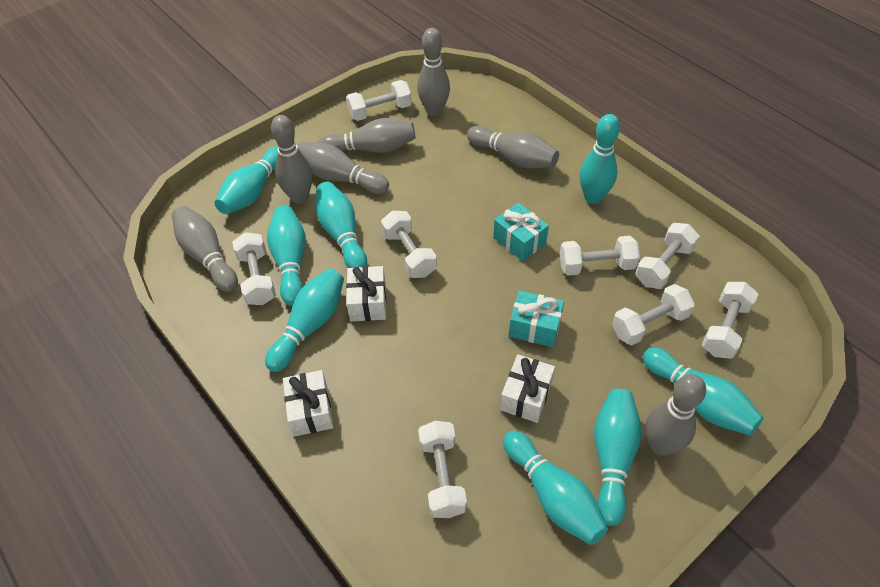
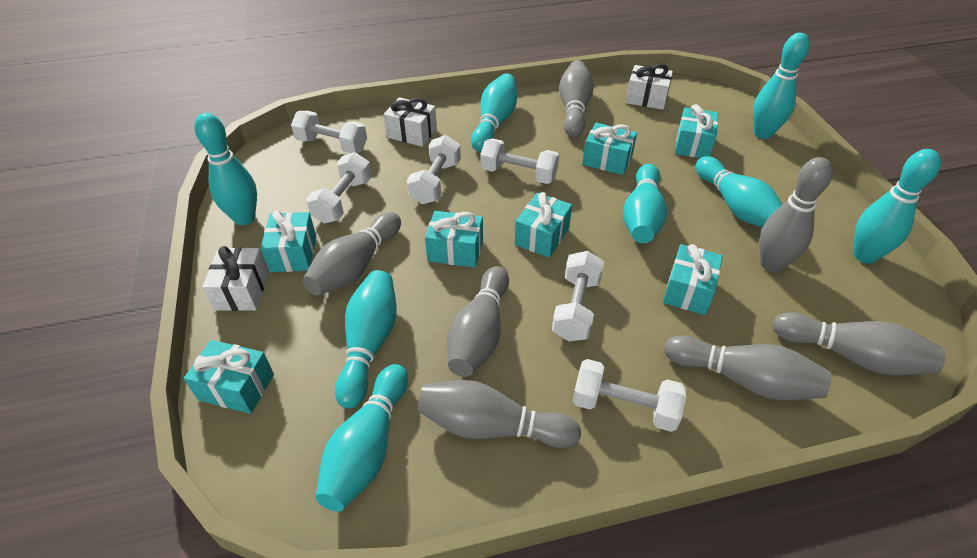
turquoise gift: [493,203,549,261] [509,290,564,347] = 2 -> [184,340,274,414] [260,210,316,272] [425,211,483,268] [515,192,572,258] [582,123,637,175] [663,244,723,315] [675,104,718,158] = 7
white dumbbell: [232,232,276,305] [346,80,412,121] [381,211,437,278] [418,421,467,518] [559,236,640,276] [612,284,695,345] [635,223,700,289] [702,282,758,359] = 8 -> [291,111,367,153] [306,152,372,224] [407,135,461,204] [480,138,559,184] [552,251,604,341] [573,359,686,432] = 6

